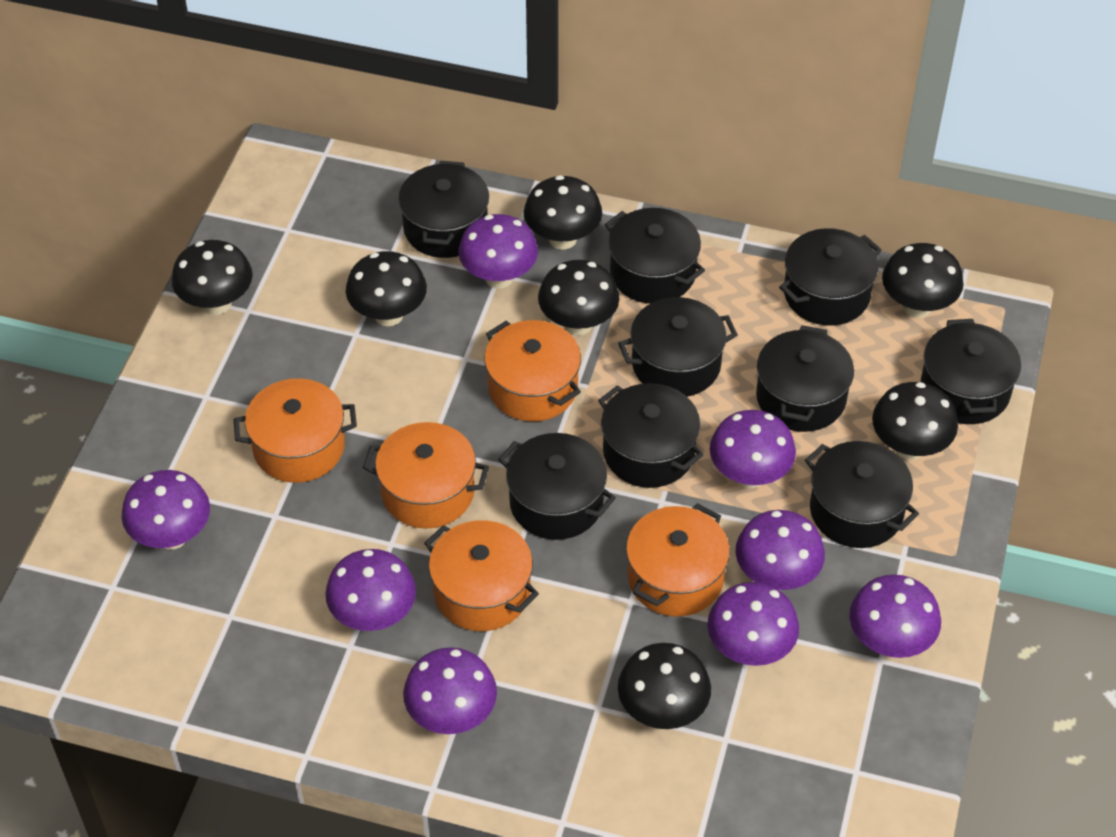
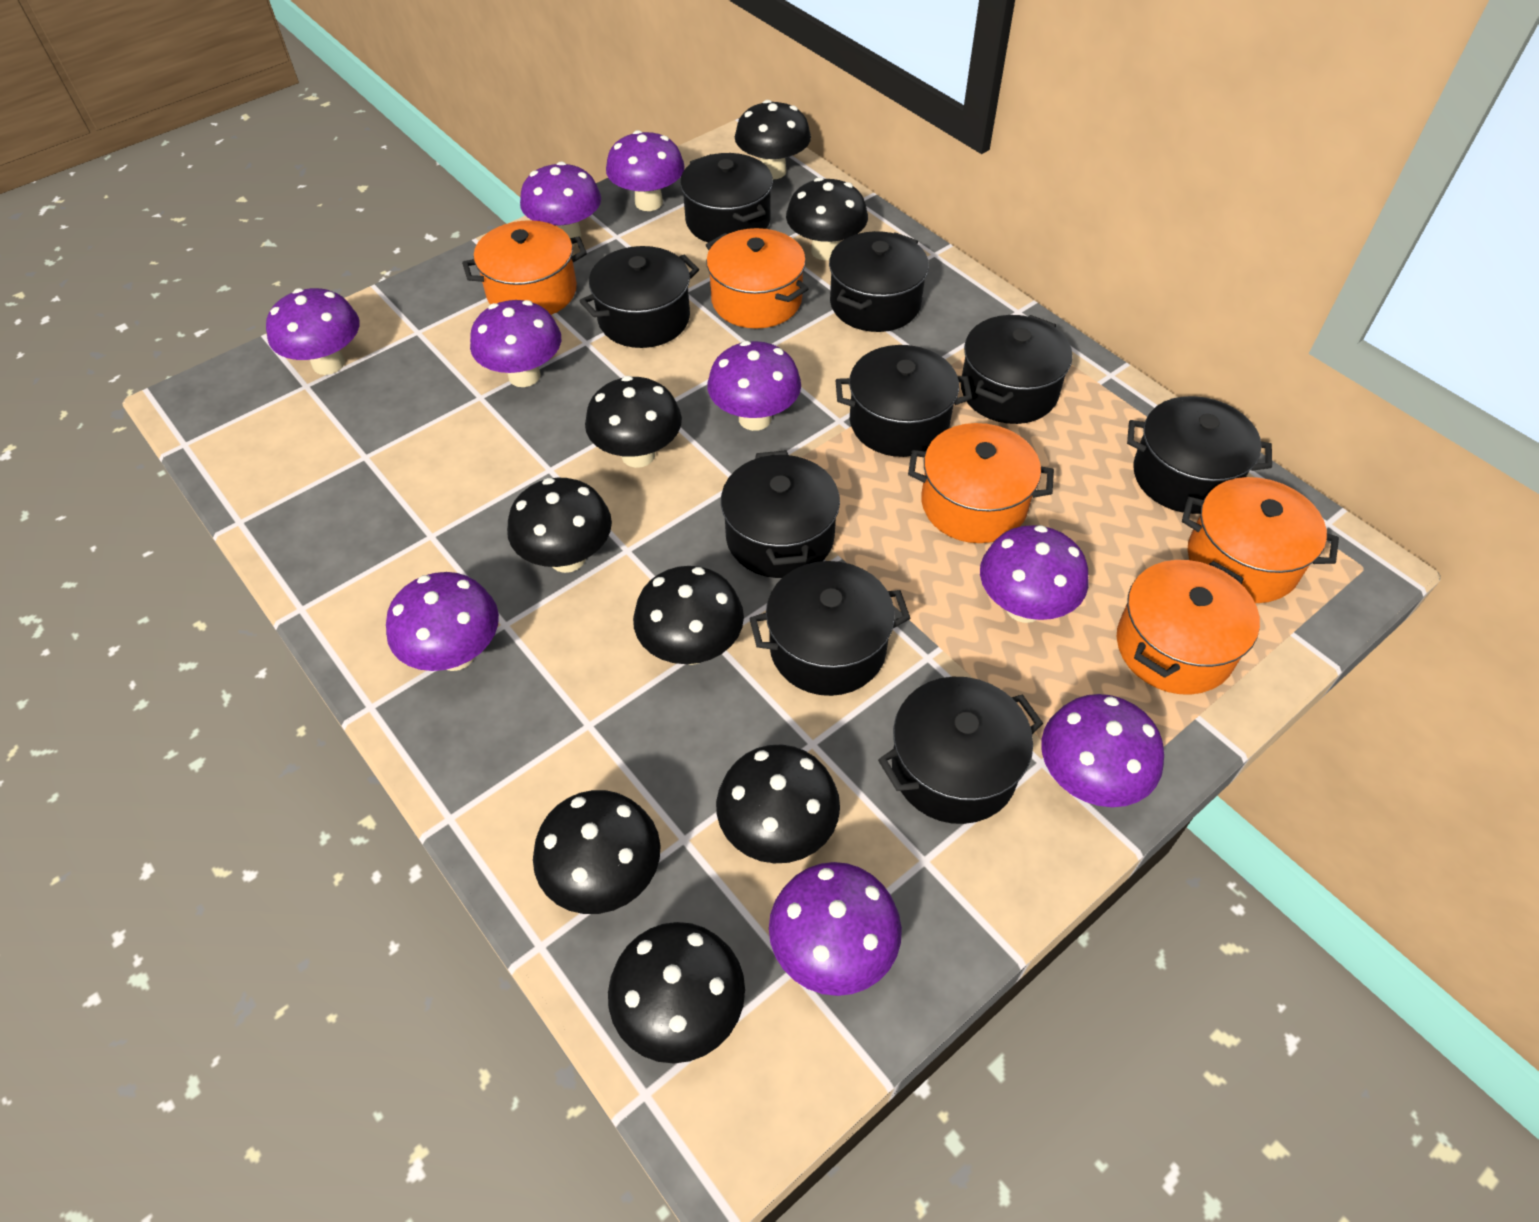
black mushroom: [171,240,253,315] [346,251,427,326] [524,175,602,250] [538,260,620,335] [618,643,711,729] [872,382,958,460] [882,243,964,318] = 7 -> [507,478,612,573] [533,790,661,914] [585,376,682,468] [608,922,745,1063] [633,566,744,665] [716,745,840,863] [735,100,811,179] [786,177,868,260] = 8
purple mushroom: [122,470,210,550] [325,549,416,631] [403,647,497,734] [458,214,538,288] [707,582,799,666] [710,410,796,488] [736,510,825,590] [850,574,941,658] = 8 -> [266,288,359,375] [386,572,499,671] [470,300,561,387] [520,161,601,238] [606,130,685,211] [707,341,801,431] [769,862,902,996] [980,525,1089,623] [1041,694,1164,807] = 9

